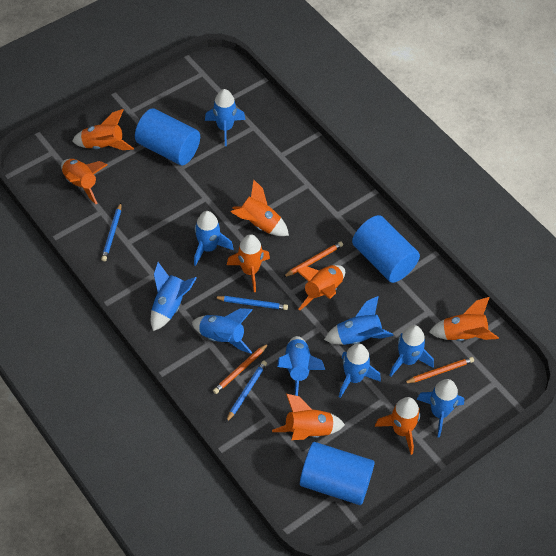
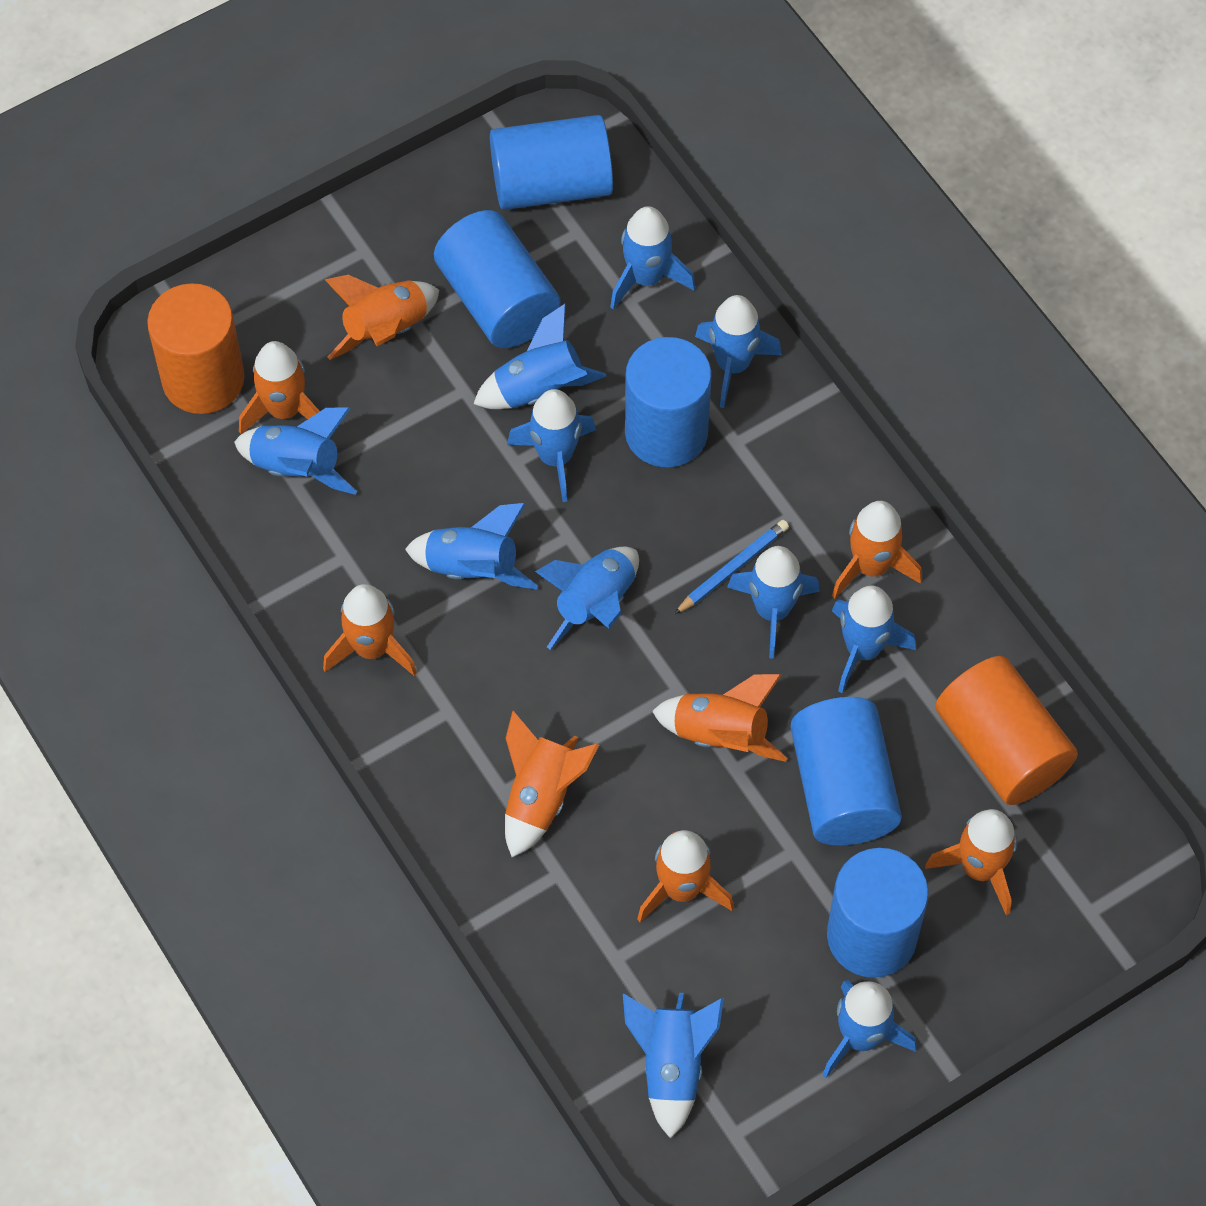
blue cylinder: [135,108,200,165] [300,442,375,505] [352,215,420,283] = 3 -> [434,210,560,348] [490,115,613,210] [625,337,712,468] [790,697,902,845] [827,848,929,978] = 5
blue pencil: [101,203,121,261] [214,296,288,310] [226,361,267,422] = 3 -> [674,520,789,614] = 1
blue rocket: [151,262,197,331] [192,308,253,354] [194,211,234,266] [205,89,245,146] [277,336,325,396] [324,296,394,345] [339,343,381,398] [389,325,434,377] [416,379,464,438] = 9 -> [234,408,358,495] [405,503,538,589] [473,304,606,409] [507,389,596,502] [535,547,639,649] [610,206,695,309] [623,993,724,1139] [695,295,782,408] [727,546,820,659] [822,980,917,1078] [832,586,916,693] = 11
orange cylinder: none = 0 -> [147,283,245,414] [935,656,1078,805] = 2
orange pencil: [213,343,269,394] [283,241,343,277] [404,357,474,383] = 3 -> none = 0

